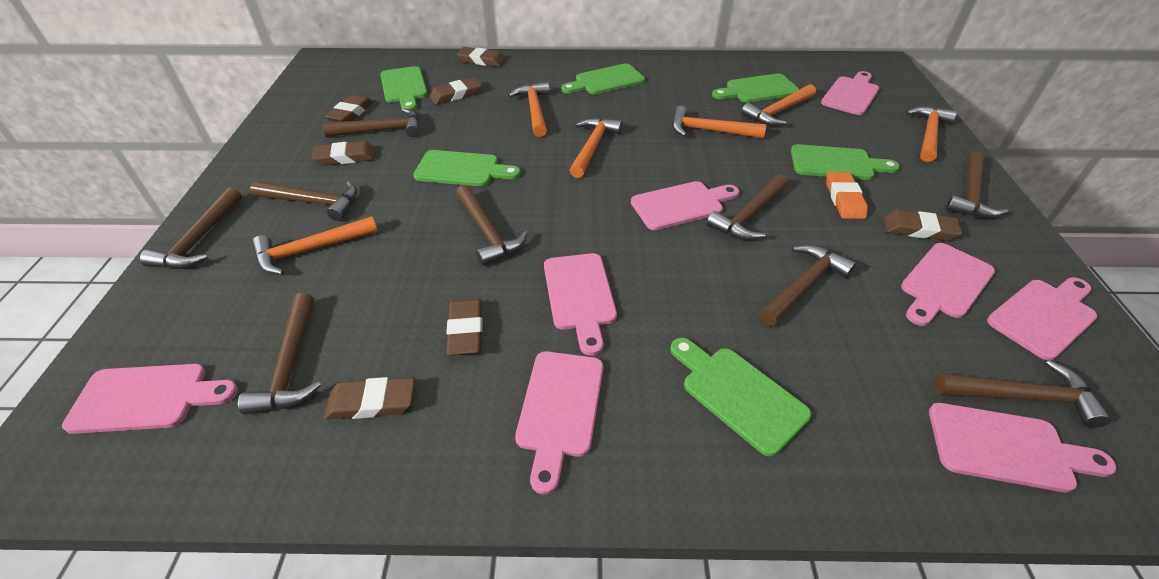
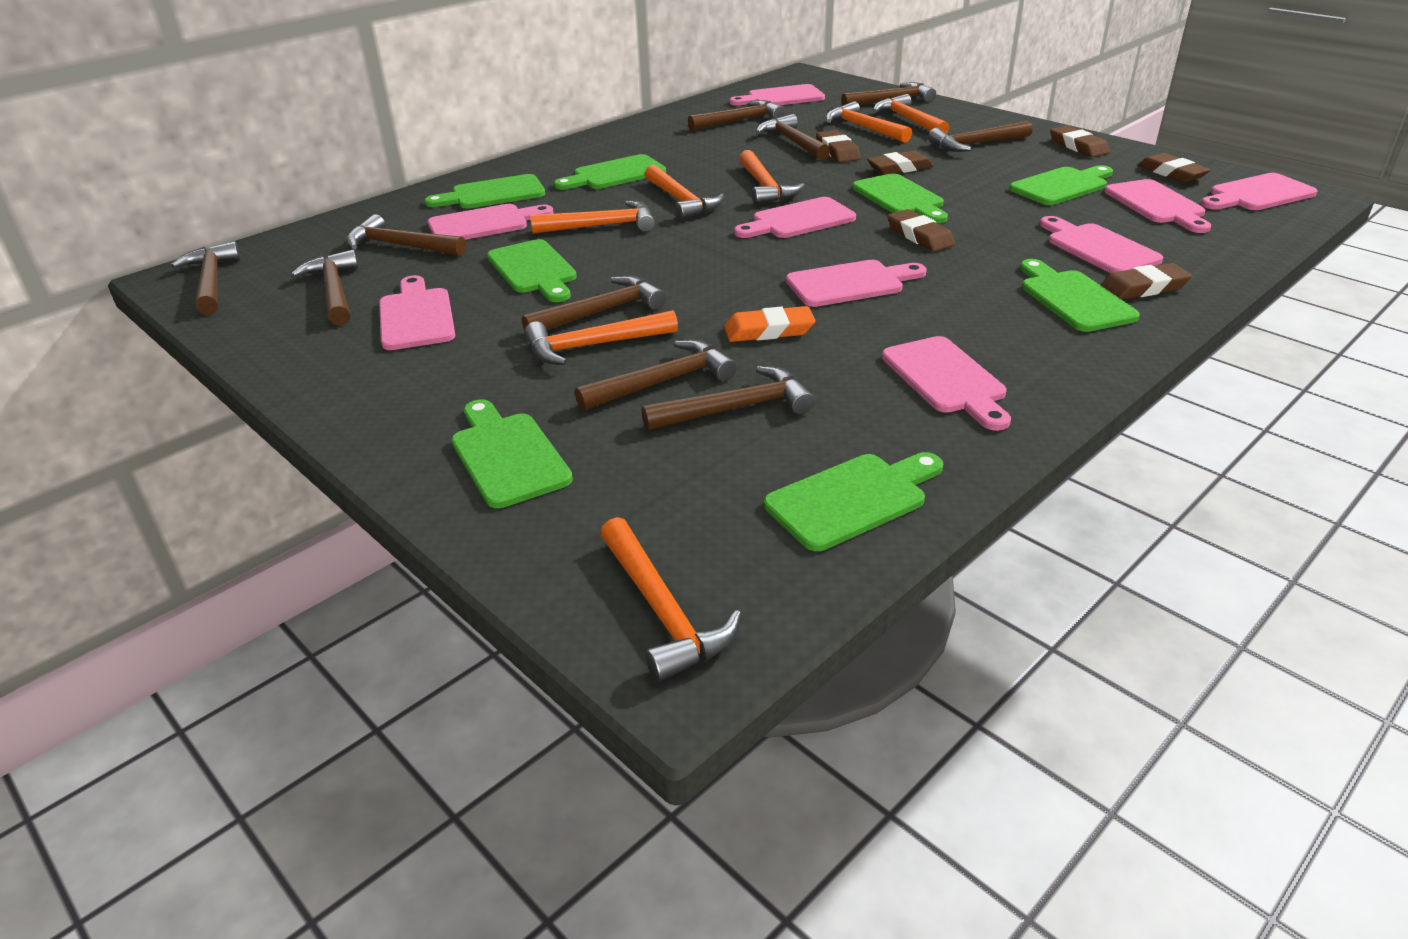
brown eraser: [312,141,376,165] [324,377,415,419] [325,95,373,122] [429,78,481,105] [446,299,483,355] [457,47,506,67] [883,210,962,241] = 7 -> [816,130,861,162] [867,150,933,175] [887,209,955,252] [1050,125,1110,157] [1101,263,1192,300] [1138,153,1211,182] = 6
brown hammer: [140,187,242,269] [238,293,321,415] [250,181,357,221] [323,108,420,137] [456,185,528,266] [707,174,788,240] [759,245,856,326] [933,360,1111,428] [945,151,1008,218] = 9 -> [171,241,241,315] [291,249,359,326] [347,214,466,256] [522,276,666,330] [575,340,737,411] [641,366,815,430] [688,100,785,131] [756,114,830,160] [841,82,936,106] [928,120,1033,152] = 10
green cutting board: [380,66,428,111] [413,150,521,186] [561,63,645,95] [670,338,811,457] [712,73,800,103] [791,144,900,180] = 6 -> [425,174,545,209] [451,399,573,508] [487,239,577,302] [554,154,666,190] [764,452,943,551] [853,173,948,223] [1009,165,1113,205] [1020,259,1140,332] = 8
orange hammer: [252,216,378,275] [508,82,550,137] [569,117,622,178] [672,106,766,138] [741,84,816,126] [906,106,957,162] = 6 -> [525,310,678,365] [530,201,655,234] [600,517,742,682] [645,165,724,220] [739,150,805,205] [826,101,912,143] [873,94,949,134] = 7
pink cutting board: [62,364,238,434] [515,351,603,494] [544,253,617,356] [631,181,739,230] [821,71,879,115] [901,243,995,326] [929,403,1117,493] [987,277,1098,360] = 8 -> [379,275,455,350] [428,204,553,240] [729,84,825,105] [734,197,856,238] [786,260,927,307] [882,336,1011,431] [1040,216,1163,273] [1105,179,1211,233] [1201,173,1318,210] = 9

